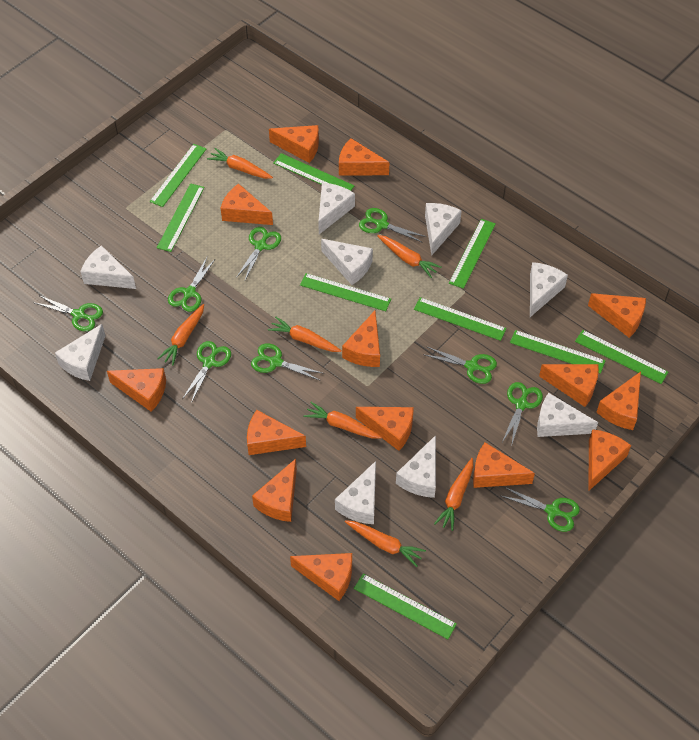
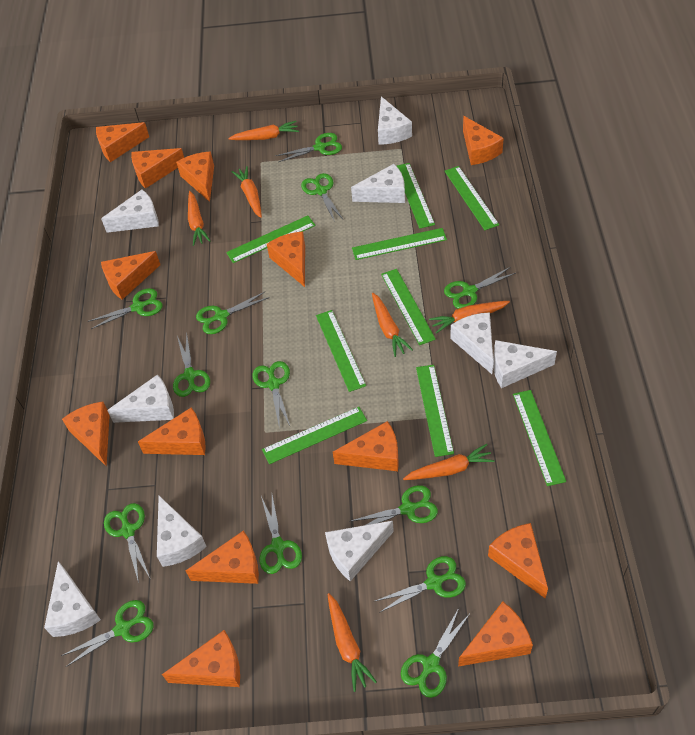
green scissors: [35,295,103,331] [168,257,216,312] [182,341,231,403] [236,227,281,282] [251,343,324,381] [359,208,427,243] [423,346,497,384] [501,487,580,532] [502,382,543,447] = 9 -> [61,600,153,667] [88,288,163,329] [104,503,150,583] [173,334,210,397] [196,291,270,334] [252,361,290,429] [259,495,302,574] [275,133,342,162] [301,173,343,222] [351,485,438,525] [375,556,466,613] [401,608,469,698] [444,267,516,309] = 13
orange cheese: [107,368,166,412] [221,183,273,225] [247,410,306,455] [252,459,297,522] [269,125,319,163] [290,553,352,601] [339,138,389,176] [342,311,380,367] [356,407,414,451] [473,442,535,488] [539,364,599,407] [588,293,646,338] [588,429,631,491] [597,372,641,430] = 14 -> [62,402,110,467] [96,122,149,162] [101,251,160,300] [131,148,184,189] [138,407,206,455] [162,630,240,687] [176,152,214,202] [186,530,259,584] [267,231,305,287] [333,421,399,471] [458,602,533,666] [463,116,504,165] [488,523,548,598] = 13

